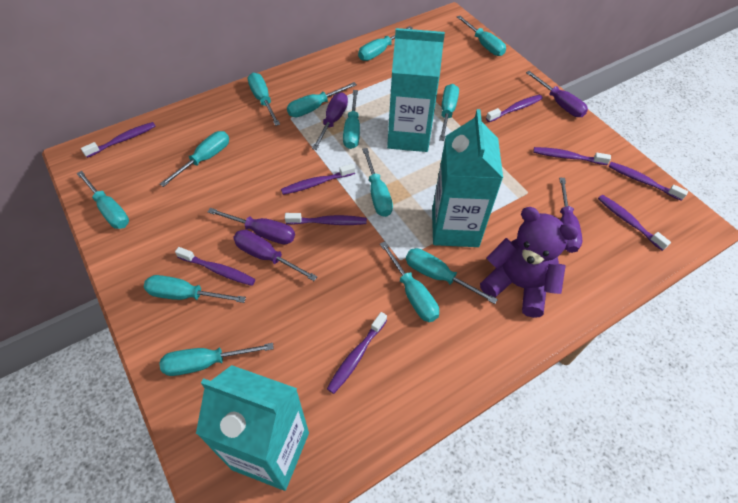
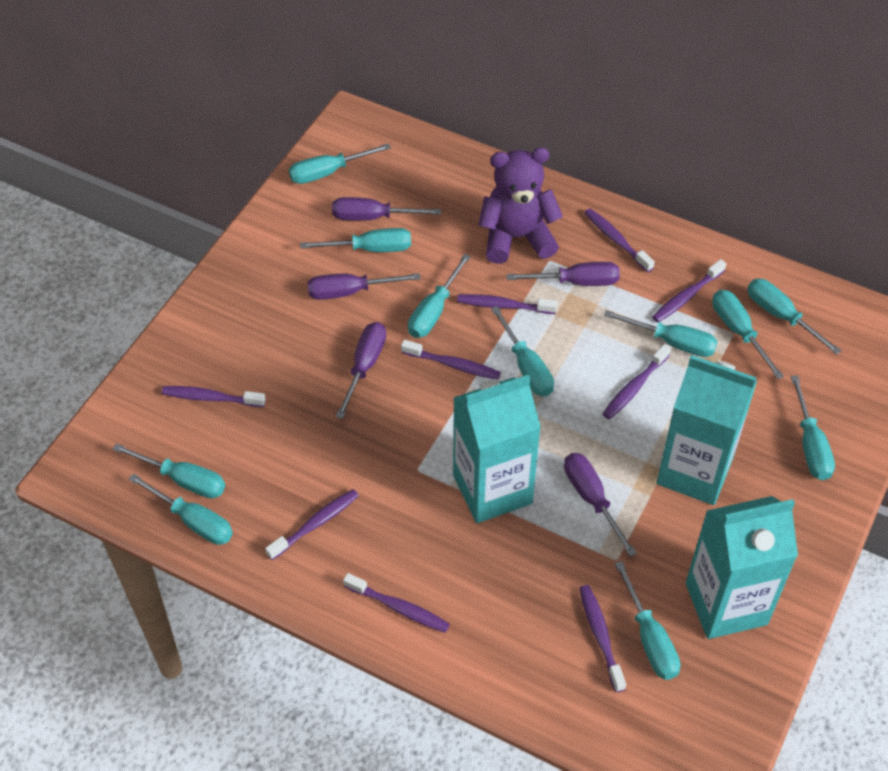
turquoise screwdriver: [76,171,129,229] [144,275,246,303] [159,343,274,376] [160,131,229,187] [248,73,280,126] [287,82,357,117] [343,90,360,149] [358,26,413,61] [362,148,393,217] [380,241,439,322] [406,248,498,304] [439,84,459,141] [457,16,506,56] = 13 -> [113,443,225,498] [129,473,233,545] [289,143,391,184] [300,228,411,252] [408,254,471,338] [491,306,554,396] [604,310,718,357] [615,561,680,680] [712,290,784,379] [747,279,842,355] [791,375,835,480] = 11

